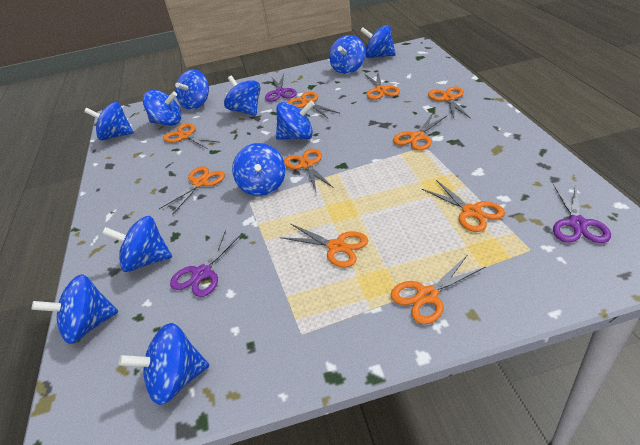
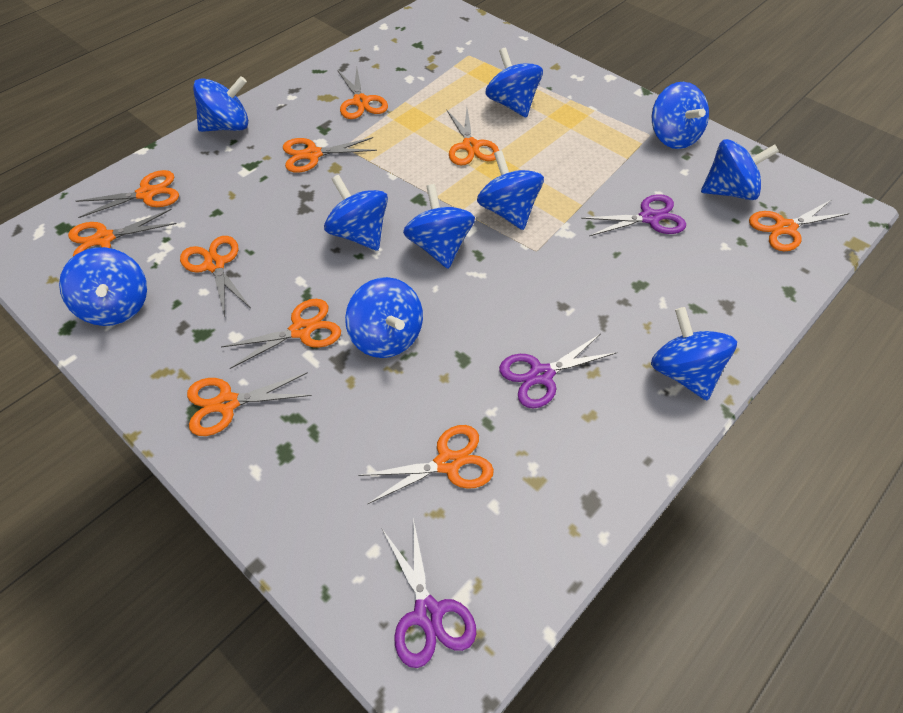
blue spinning top: [32,274,118,344] [84,102,134,141] [102,216,172,272] [119,323,209,405] [143,90,181,126] [175,70,209,110] [224,76,260,116] [232,143,286,196] [276,101,315,140] [329,35,365,74] [360,25,396,58] = 11 -> [59,247,147,326] [193,76,249,132] [324,175,388,251] [345,277,423,358] [403,184,475,269] [477,150,544,230] [485,48,543,118] [651,307,737,400] [652,82,709,149] [701,139,779,200] = 10

